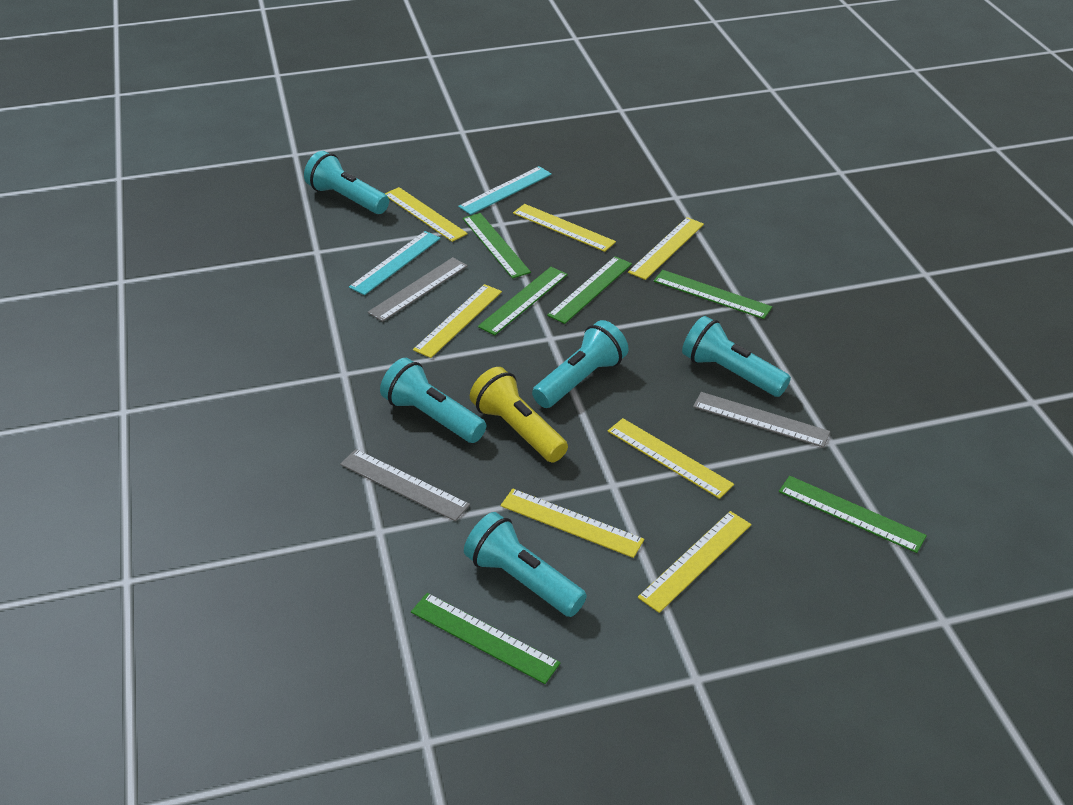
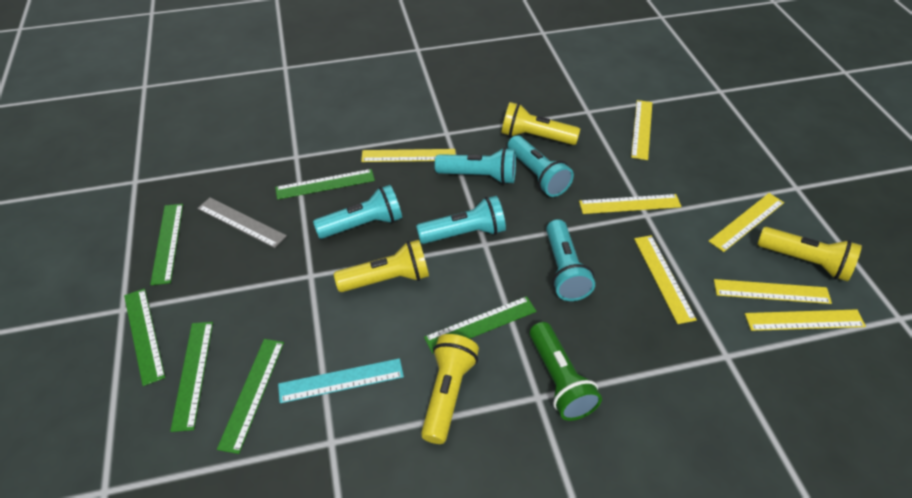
green flashlight: none = 0 -> [530,322,602,421] = 1
grey ruler: [340,449,470,521] [368,257,468,322] [693,392,830,448] = 3 -> [197,198,287,248] = 1
turquoise ruler: [349,231,441,295] [458,166,552,215] = 2 -> [278,358,404,403] = 1
yellow flashlight: [470,367,568,463] = 1 -> [334,240,429,292] [421,334,479,444] [502,102,580,145] [757,227,862,281] = 4

